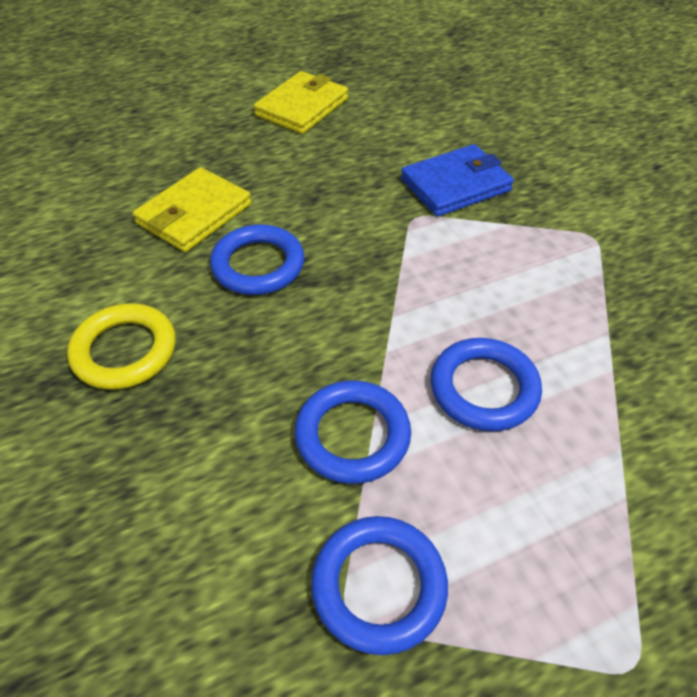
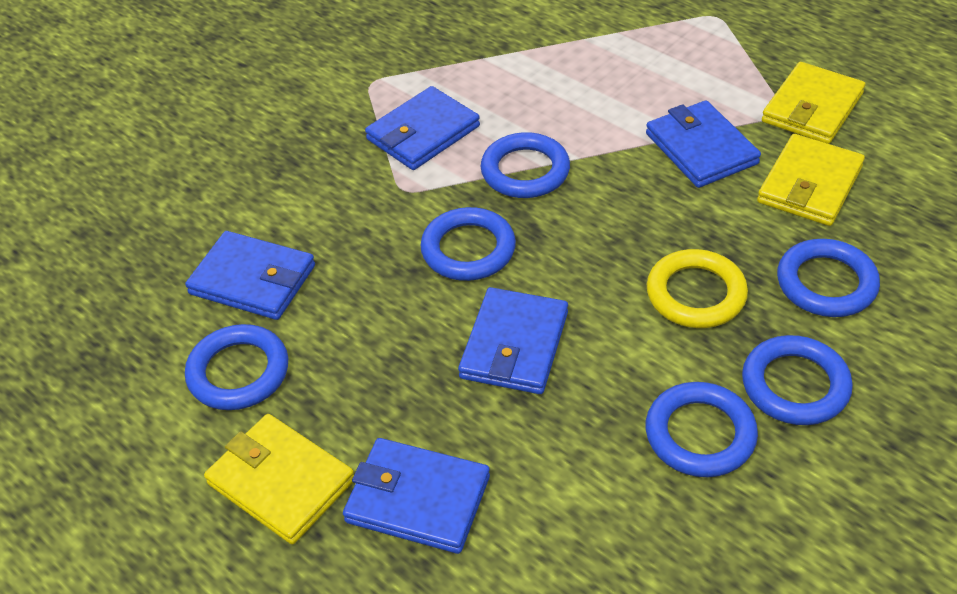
blue ring: [210,224,304,295] [295,380,411,484] [311,516,448,655] [431,338,542,432] = 4 -> [185,324,288,410] [421,207,516,281] [481,132,570,198] [646,382,758,477] [742,335,853,425] [777,239,880,317] = 6
blue wallet: [401,144,514,217] = 1 -> [185,231,315,320] [343,438,490,554] [365,86,480,170] [458,287,568,394] [646,100,761,188] = 5
yellow wallet: [133,167,252,252] [254,71,348,134] = 2 -> [204,414,354,544] [757,134,865,226] [762,62,866,144] = 3

